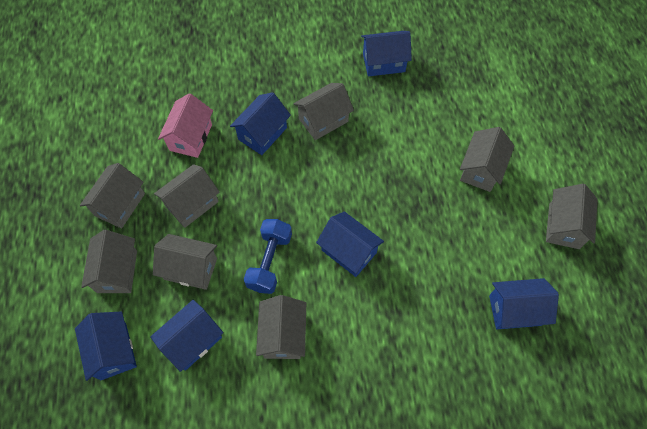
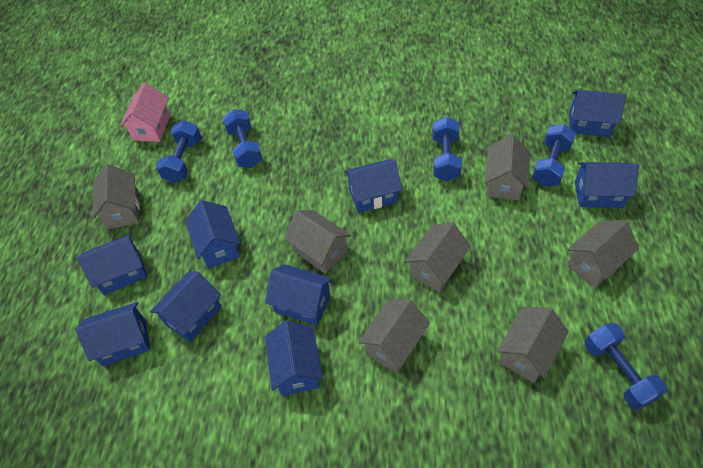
blue dumbbell: [244,219,292,294] = 1 -> [156,120,201,183] [223,109,262,168] [432,117,462,181] [532,124,576,187] [585,323,667,410] = 5
blue house: [75,312,137,381] [150,300,223,372] [230,92,291,155] [316,212,384,277] [361,31,412,77] [489,278,559,329] = 6 -> [76,302,151,366] [77,234,148,295] [150,271,222,342] [186,200,240,268] [265,264,333,325] [265,321,323,396] [344,159,402,213] [569,90,626,137] [575,162,639,208] = 9
grey house: [80,163,145,229] [81,230,137,293] [153,234,217,290] [154,164,220,228] [256,295,306,359] [293,83,354,140] [460,127,514,192] [546,184,598,249] = 8 -> [93,164,140,229] [284,210,351,274] [358,299,430,373] [404,222,471,292] [485,134,530,200] [497,307,569,383] [567,220,639,288] = 7

